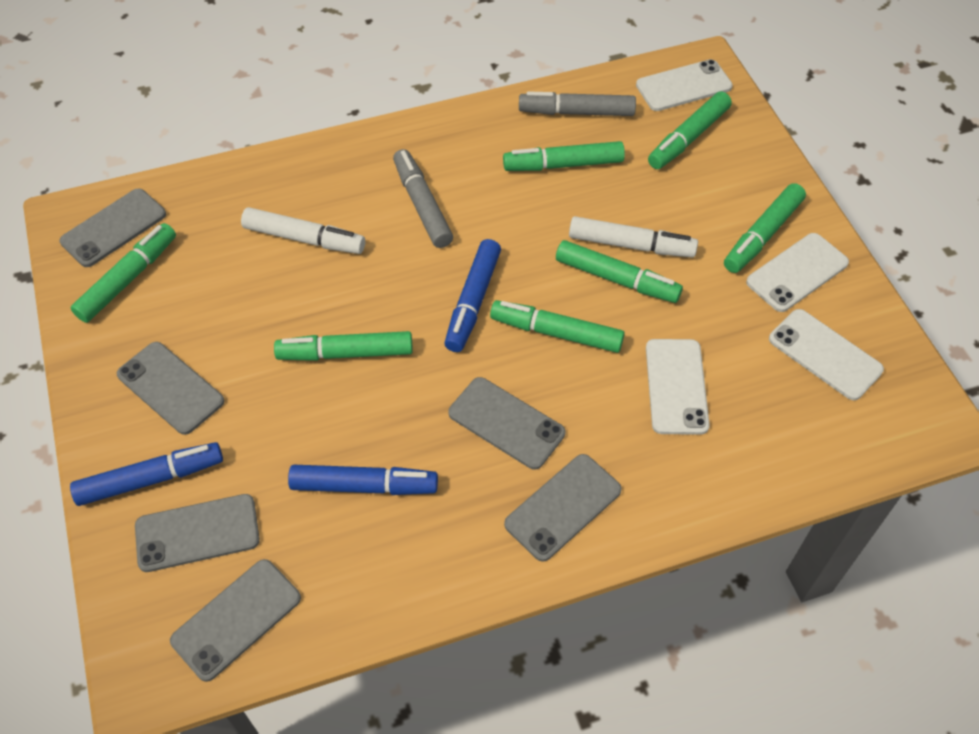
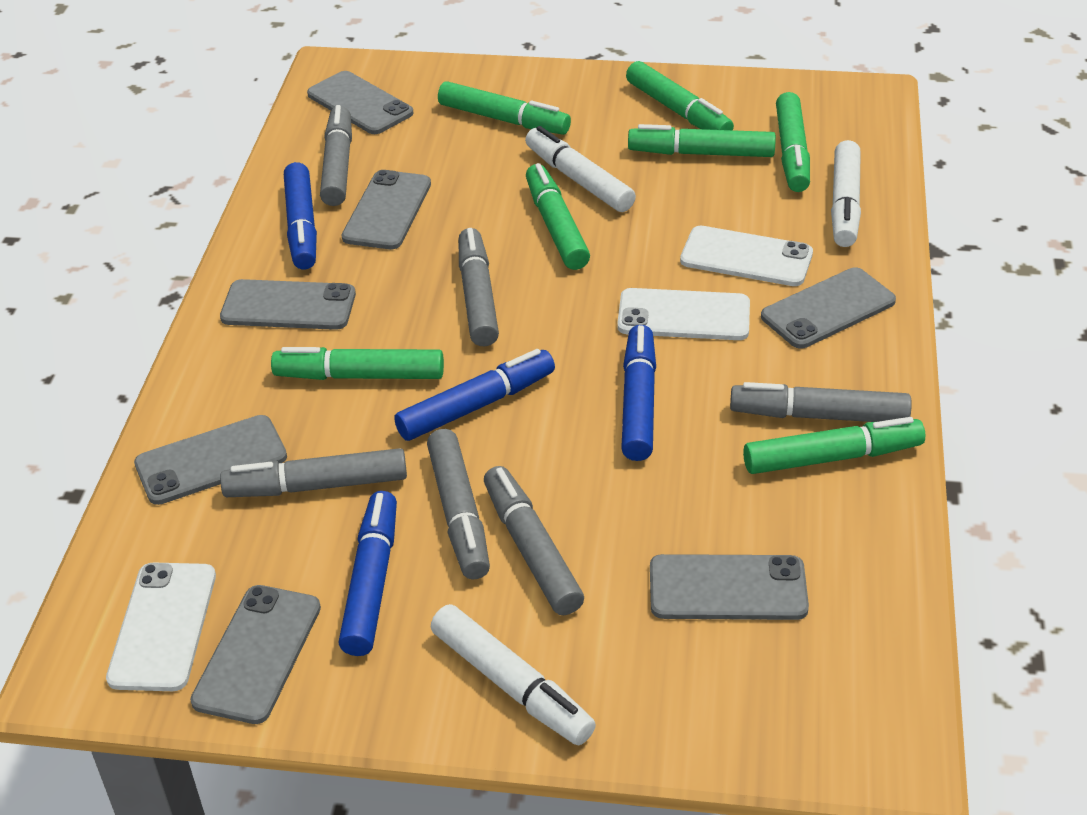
blue marker: [70,442,223,506] [288,465,438,495] [444,239,501,352] = 3 -> [284,162,317,270] [339,491,397,656] [394,349,555,441] [621,325,656,461] = 4
grey marker: [393,149,453,248] [519,91,636,116] = 2 -> [220,448,407,497] [320,105,352,206] [427,429,490,579] [459,228,499,346] [484,466,584,615] [730,382,912,422] = 6
grey phone: [59,188,166,267] [117,342,224,435] [135,494,260,572] [170,559,301,682] [448,377,565,470] [504,454,622,562] = 6 -> [134,415,287,505] [190,585,321,724] [220,279,356,330] [307,71,414,134] [342,170,431,249] [650,554,809,620] [761,267,896,349] = 7
white marker: [241,207,365,254] [569,216,698,258] = 2 -> [431,604,596,745] [525,126,636,212] [831,140,861,247] = 3
white phone: [636,59,733,111] [646,339,710,435] [746,233,849,312] [769,309,884,400] = 4 -> [106,562,216,691] [617,288,750,340] [680,226,813,286] = 3

